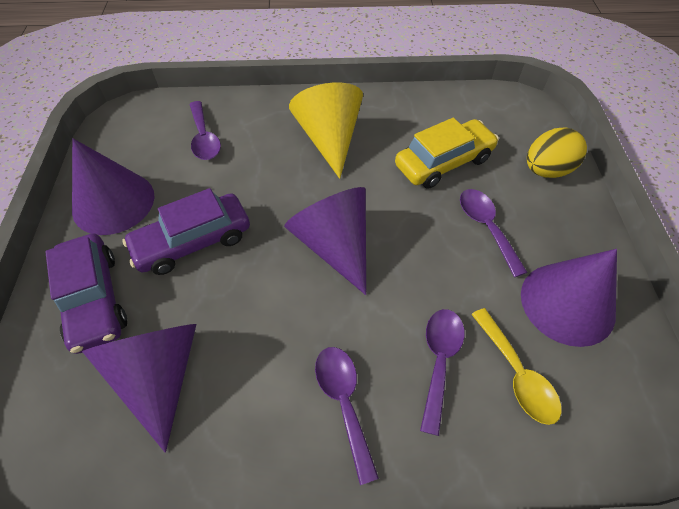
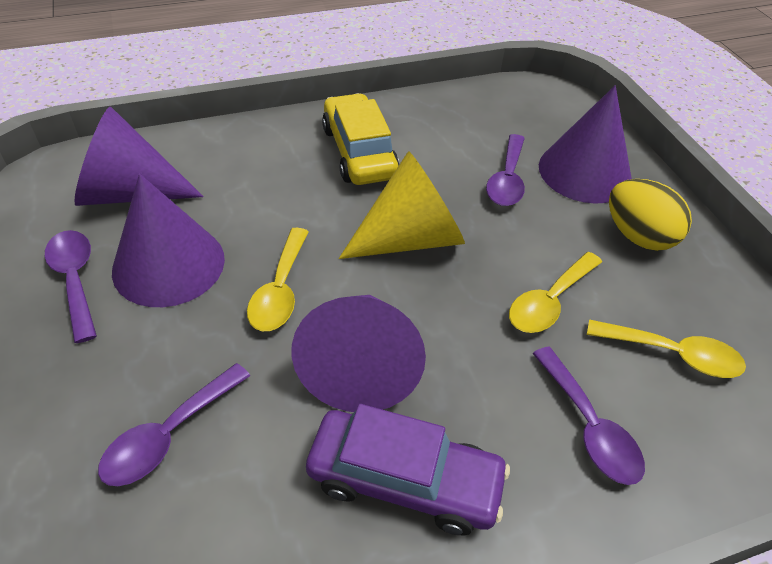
purple car: [46,233,127,354] [122,188,250,275] = 2 -> [306,404,510,536] = 1
yellow spoon: [471,308,561,425] = 1 -> [247,228,309,331] [509,252,602,333] [587,319,746,378] = 3

